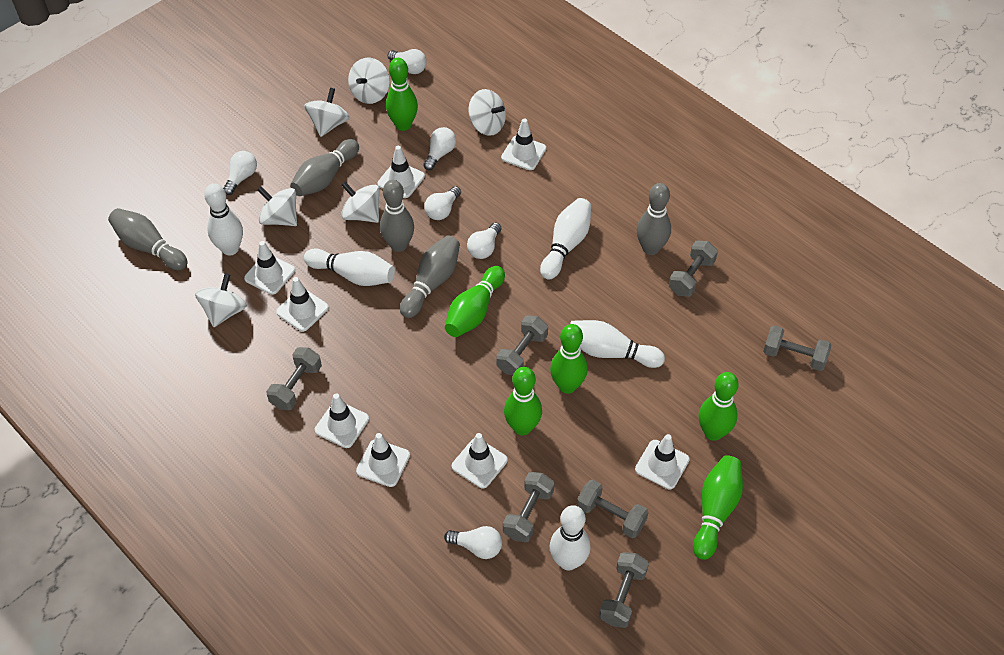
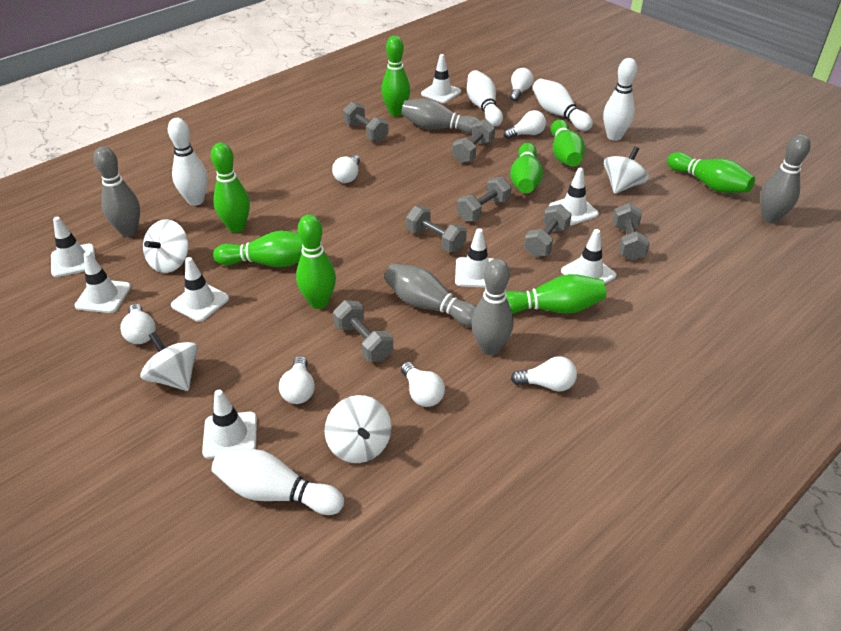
green bowling pin: [386,58,418,131] [445,266,505,337] [504,367,542,435] [550,324,588,394] [693,455,743,560] [699,372,739,441] = 6 -> [211,143,250,233] [213,231,303,267] [296,214,336,309] [381,36,410,116] [506,274,606,314] [510,143,543,193] [551,119,585,167] [667,152,755,193] = 8
white light bulb: [223,151,257,195] [388,49,427,74] [423,127,456,170] [424,186,461,220] [444,526,502,559] [467,223,501,259] = 6 -> [120,304,156,344] [279,356,315,404] [332,155,360,183] [401,362,445,407] [504,110,546,139] [510,68,533,101] [511,356,577,392] = 7
white spinning top: [195,273,247,327] [257,186,297,226] [304,87,350,137] [341,182,380,223] [348,58,390,104] [469,89,506,136] = 6 -> [140,332,198,391] [143,219,189,273] [325,395,392,463] [604,147,649,194] = 4

